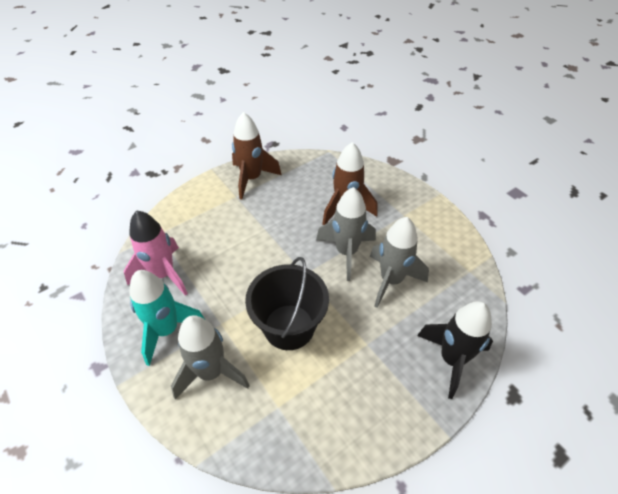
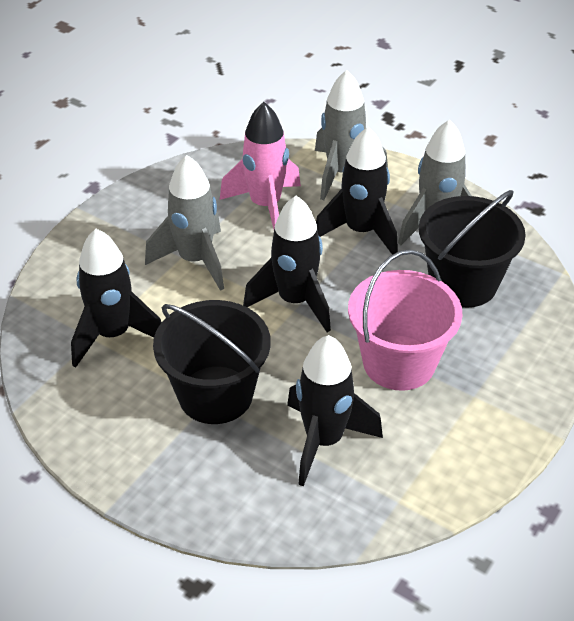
black bucket: [245,257,329,350] = 1 -> [153,300,271,424] [419,190,526,308] = 2
black rocket: [417,301,493,399] = 1 -> [71,229,161,368] [243,196,331,332] [287,335,383,486] [316,127,398,255] = 4
brown rocket: [232,112,282,200] [322,142,378,225] = 2 -> none = 0
pink bucket: none = 0 -> [348,250,462,391] = 1
turquoise rocket: [129,270,205,366] = 1 -> none = 0

